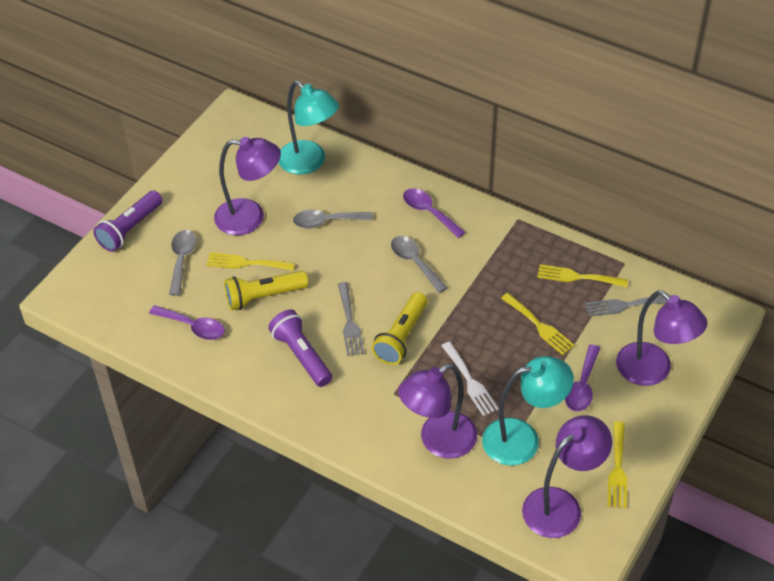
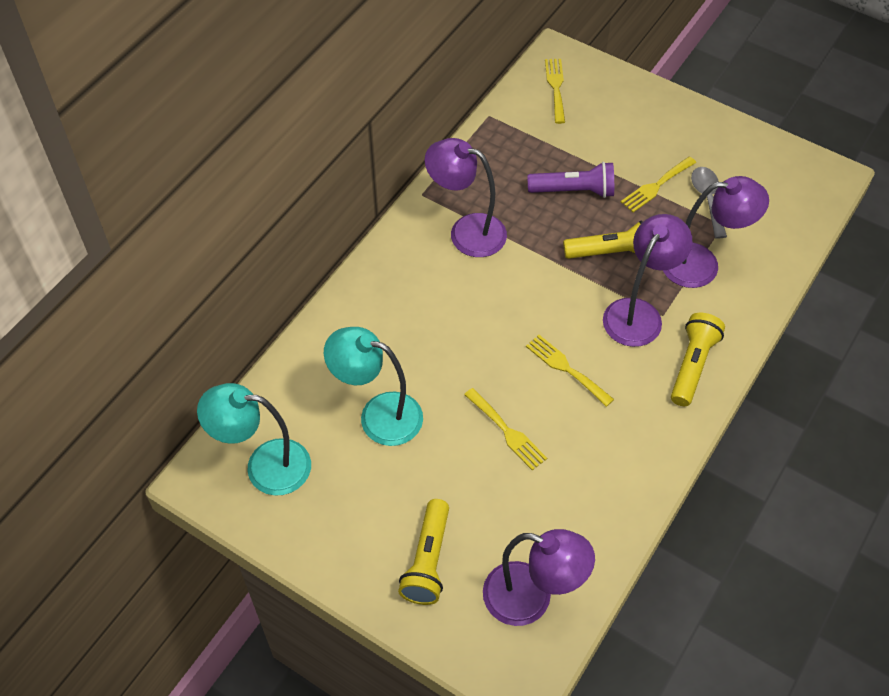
grey fork: [338,282,365,356] [585,295,672,317] = 2 -> none = 0
grey spoon: [169,230,196,296] [293,210,373,228] [391,236,447,293] = 3 -> [691,167,727,239] = 1
purple flashlight: [93,191,162,252] [268,309,332,387] = 2 -> [527,162,614,198] = 1
purple spoon: [149,305,225,340] [403,188,465,238] [565,344,600,411] = 3 -> none = 0
white fork: [441,341,499,416] = 1 -> none = 0
yellow flashlight: [224,271,308,310] [372,292,428,365] = 2 -> [398,499,449,605] [563,220,643,259] [671,313,725,406] = 3

